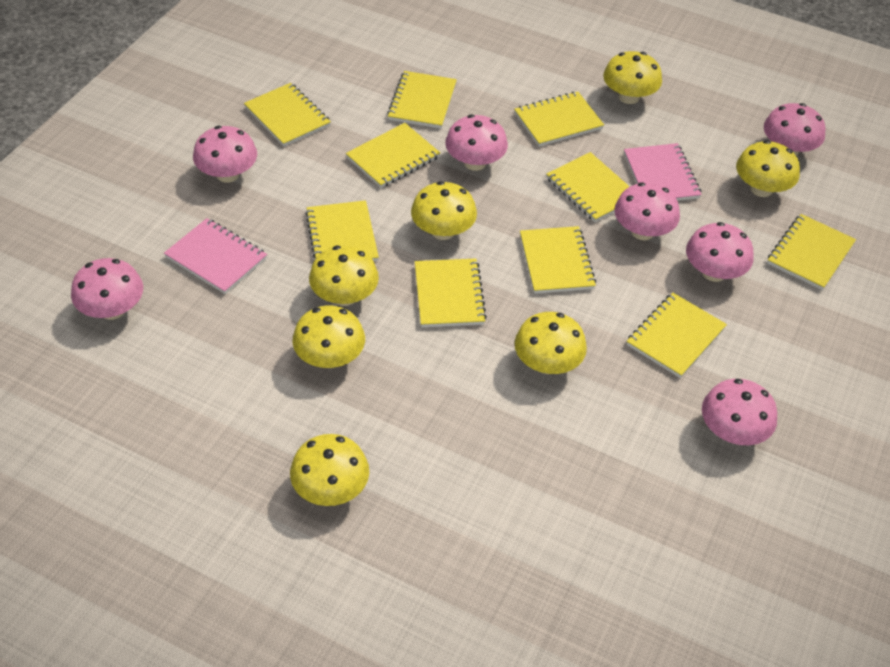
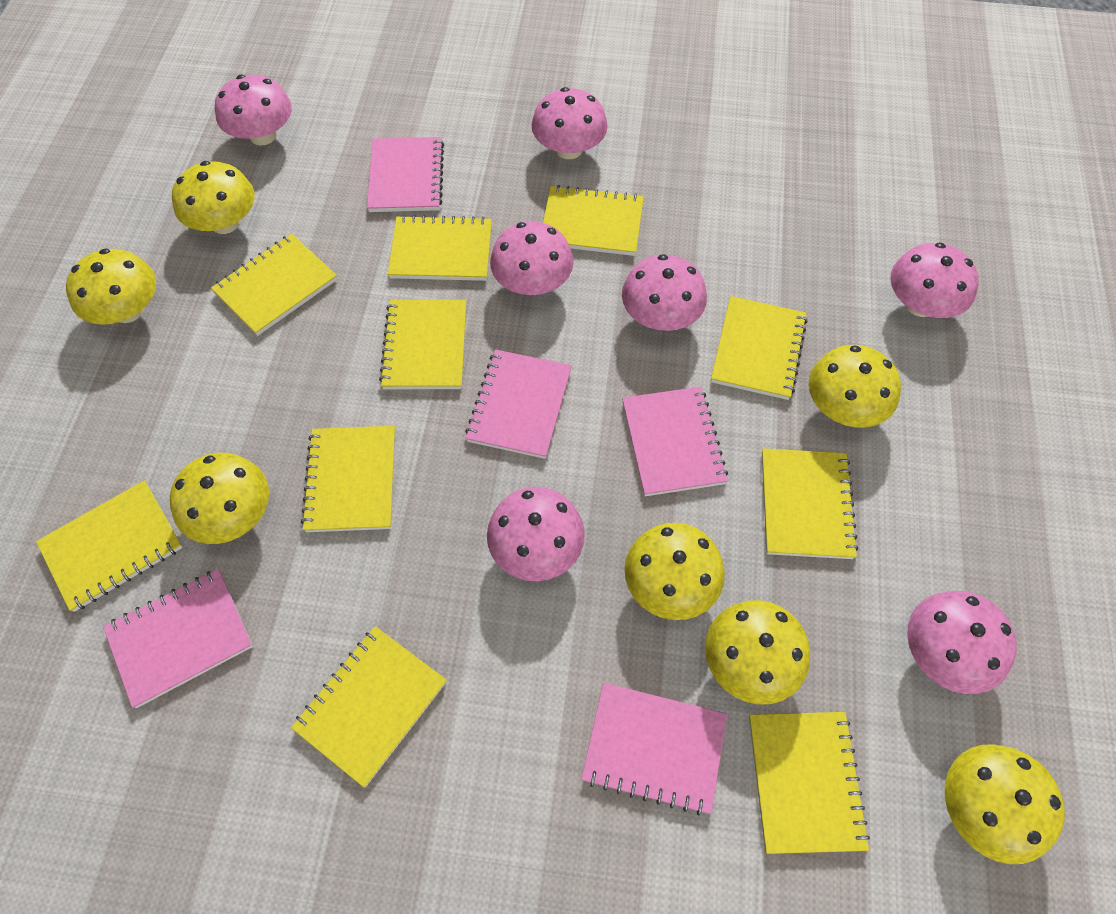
pink notebook: [164,218,267,294] [624,143,702,201] = 2 -> [103,569,253,708] [367,137,444,212] [465,349,572,459] [581,683,727,816] [622,386,728,496] = 5

